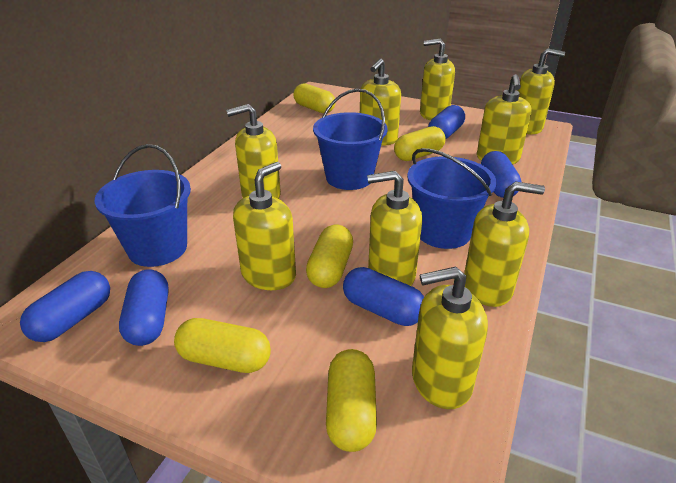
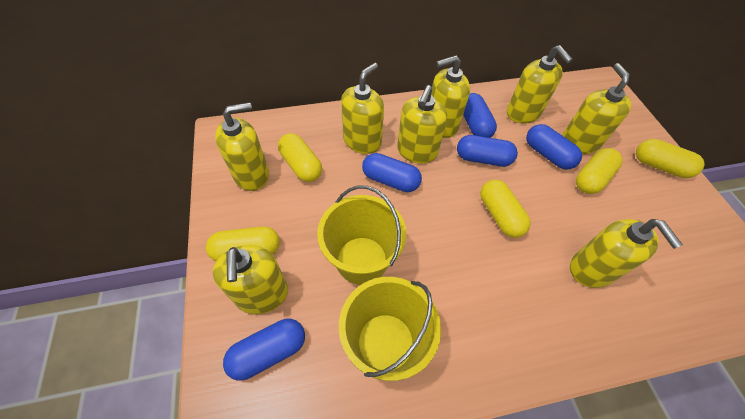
blue bucket: [94,144,191,267] [313,89,388,190] [407,148,497,249] = 3 -> none = 0
yellow bucket: none = 0 -> [317,185,406,285] [339,277,441,381] = 2
yellow soap dispenser: [226,104,281,199] [233,162,296,290] [360,59,401,146] [367,171,422,286] [412,266,488,409] [420,39,455,120] [464,182,545,307] [477,74,531,165] [518,48,565,134] = 9 -> [213,245,288,314] [215,102,269,191] [341,63,384,154] [397,85,447,164] [431,55,470,138] [507,45,573,123] [562,63,631,154] [570,219,683,288] = 8

